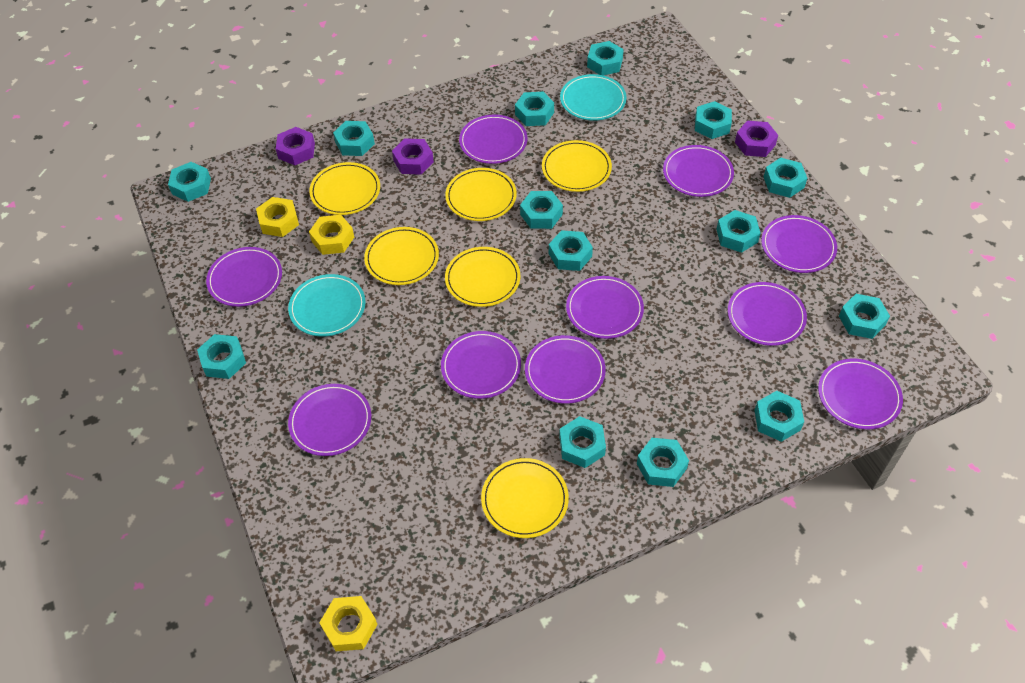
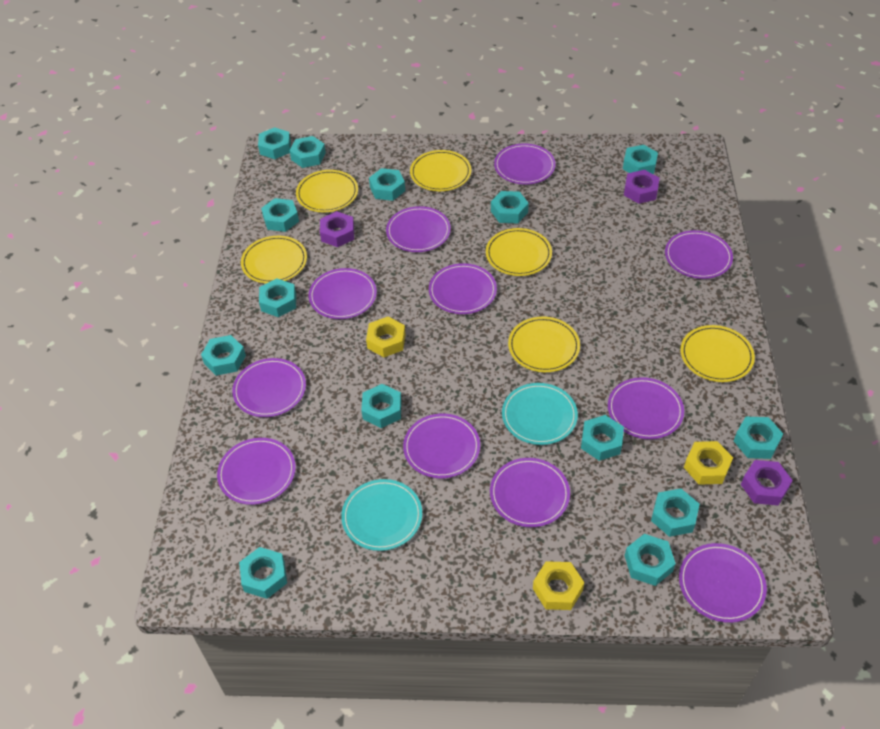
purple plate: [206,247,282,307] [288,384,371,456] [441,331,521,399] [459,115,528,164] [525,335,606,404] [566,276,644,339] [663,145,734,197] [728,282,807,346] [761,215,837,273] [818,359,903,429] = 10 -> [217,438,296,505] [232,358,306,417] [309,268,377,319] [386,206,451,252] [403,414,480,478] [429,263,497,314] [490,458,570,527] [494,143,556,185] [608,377,684,439] [665,230,733,279] [679,543,767,623] = 11

